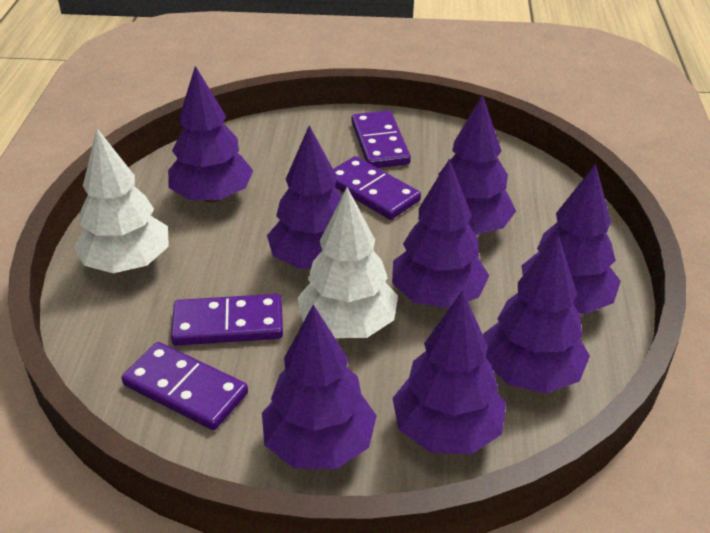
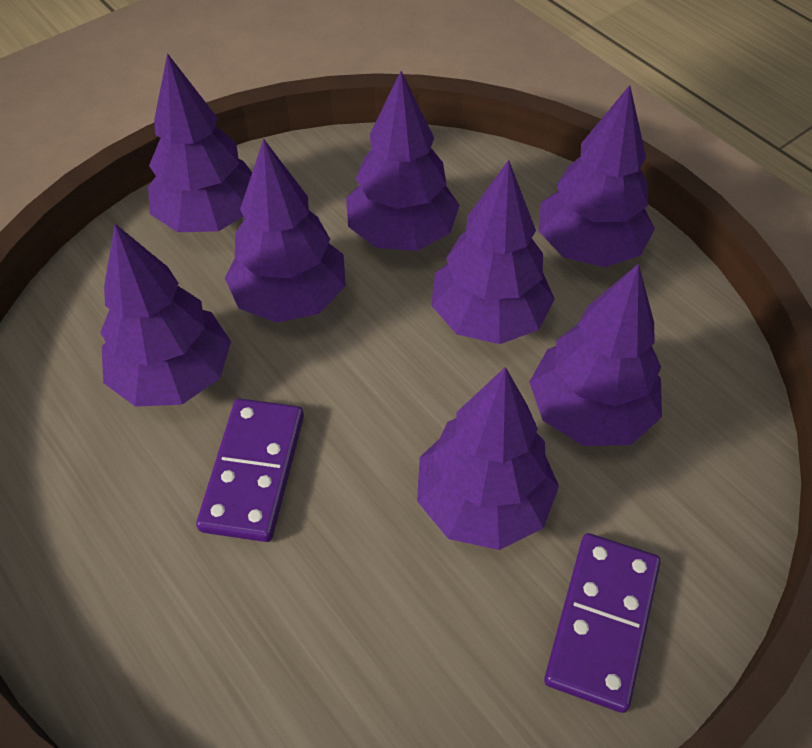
purple domino: [122,342,248,430] [171,294,283,346] [333,156,421,220] [351,110,411,168] = 4 -> [196,398,304,542] [544,533,661,713] = 2
white tree: [74,128,169,273] [297,187,398,338] = 2 -> none = 0

